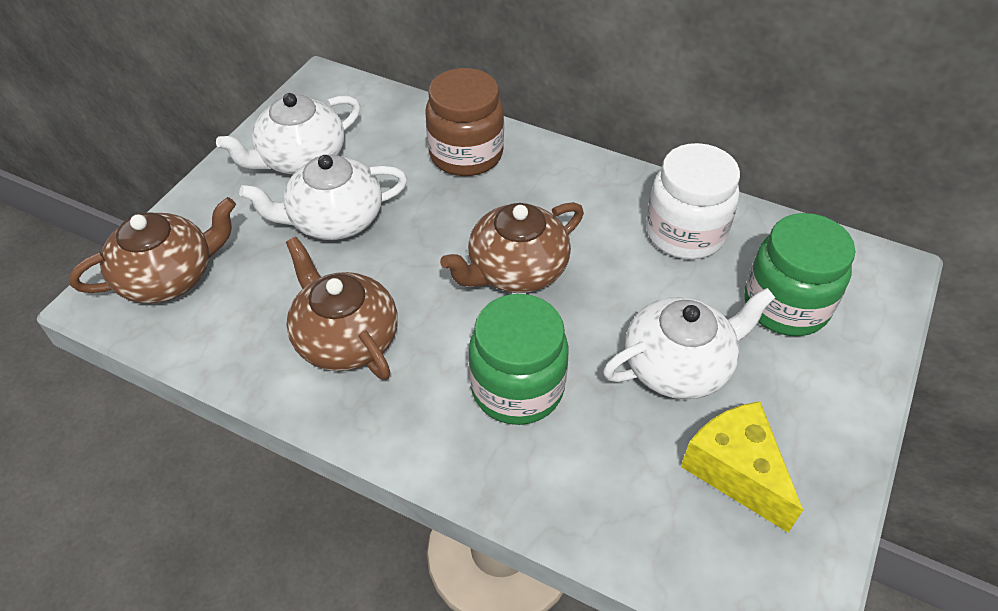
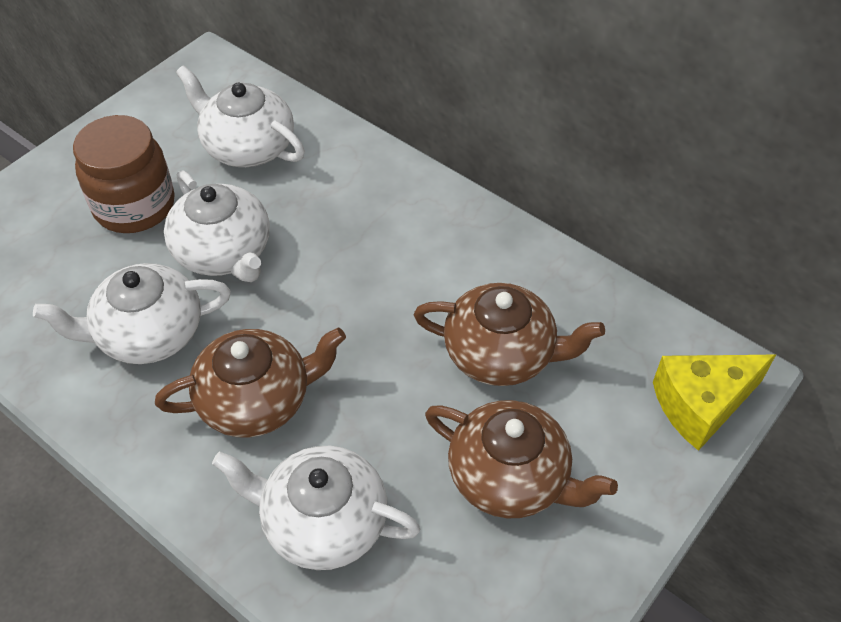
green jar: [469,294,569,425] [744,213,856,336] = 2 -> none = 0
white jar: [646,143,740,259] = 1 -> none = 0
white teapot: [216,93,360,174] [239,154,407,240] [603,288,775,400] = 3 -> [33,263,231,364] [164,170,270,282] [176,65,305,167] [212,446,420,570] = 4

